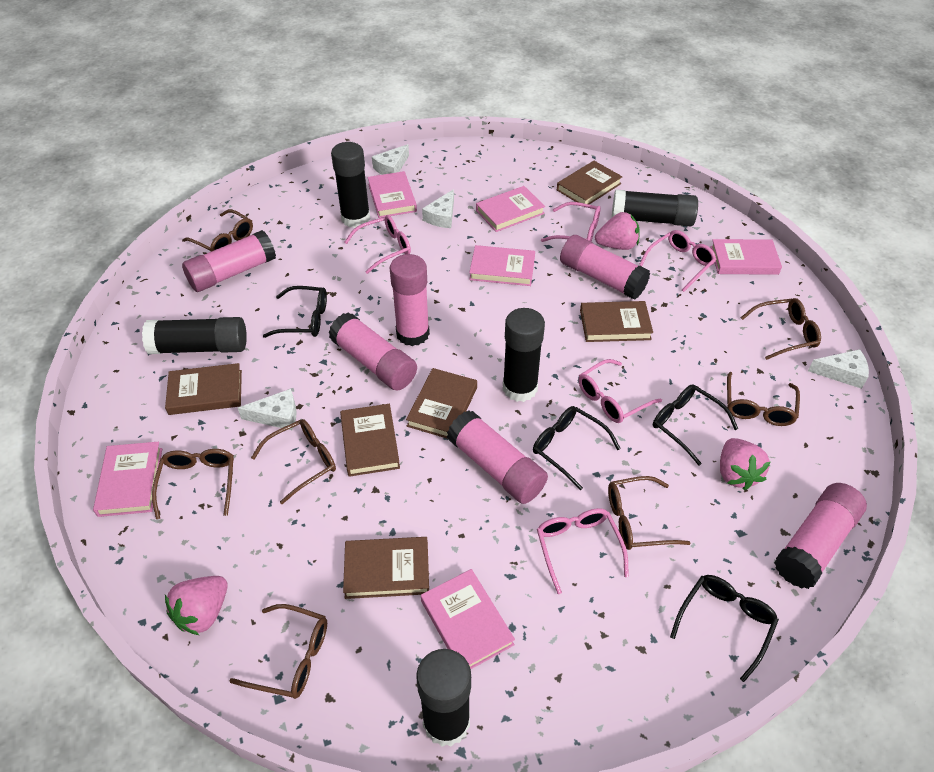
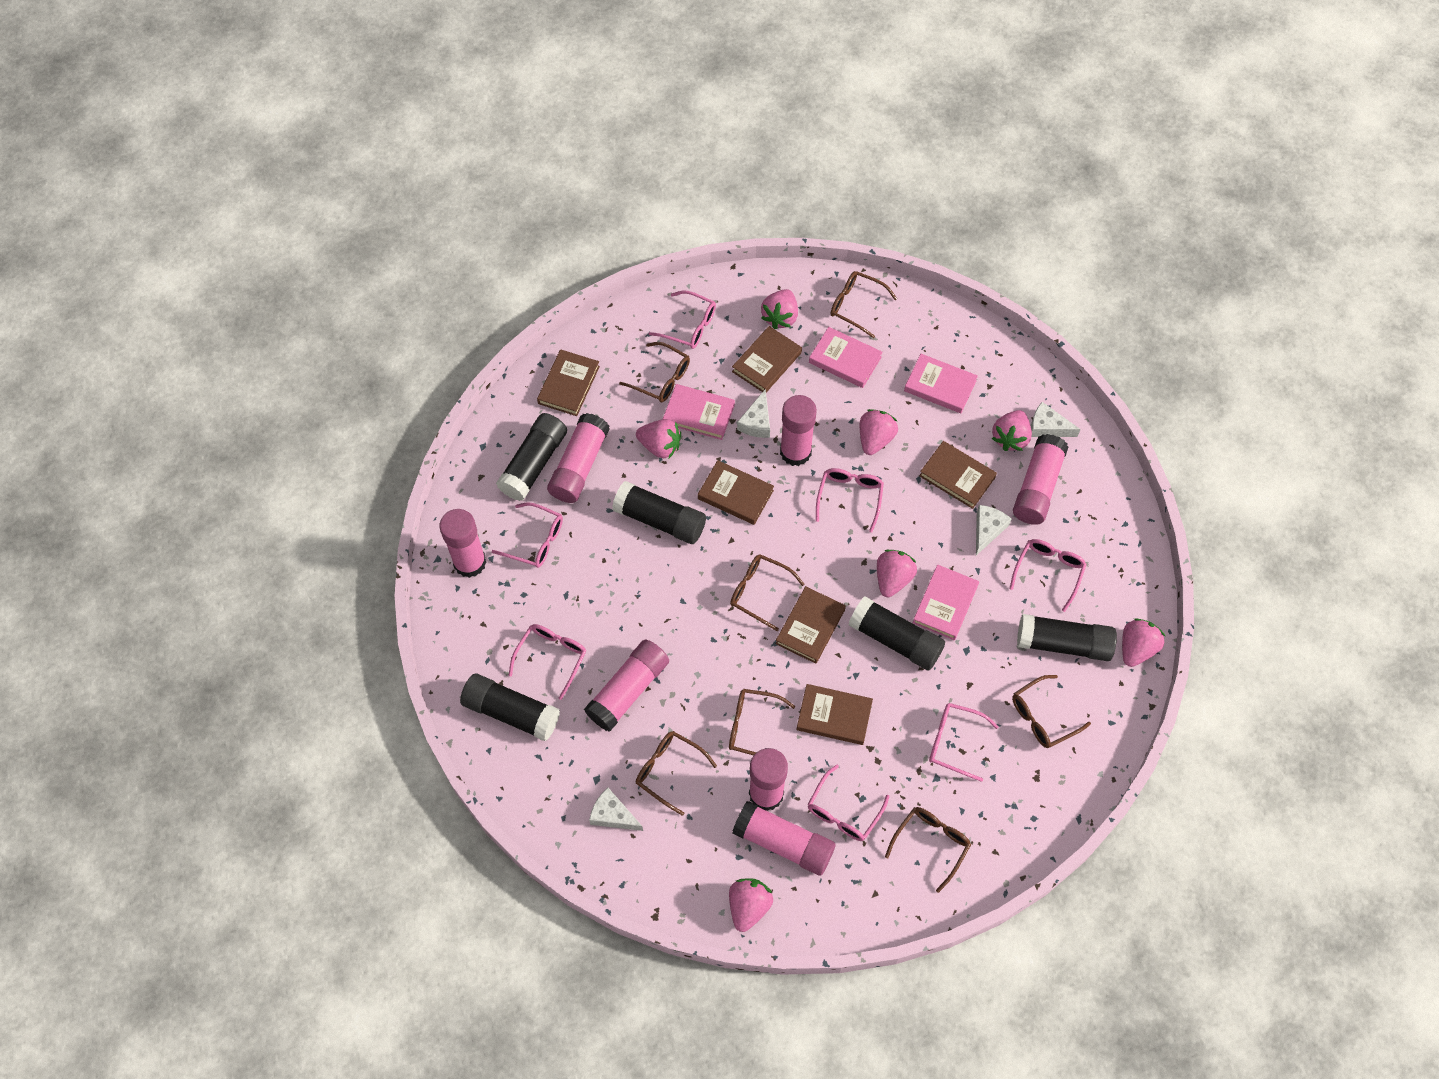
black glasses: [263,286,327,338] [533,406,621,490] [653,384,738,465] [670,575,779,682] = 4 -> none = 0
pink book: [93,442,162,517] [367,171,417,218] [421,569,515,669] [469,245,535,286] [476,186,545,232] [710,239,782,275] = 6 -> [663,384,735,440] [809,327,883,388] [904,354,978,413] [913,565,979,640] = 4
pink glasses: [345,215,411,274] [537,508,629,594] [541,202,601,242] [578,359,662,423] [639,230,717,292] = 5 -> [492,502,563,568] [508,624,586,700] [649,290,716,349] [807,765,889,841] [816,468,884,533] [929,703,998,782] [1010,539,1087,612] = 7
pink glue stick: [182,230,276,292] [328,312,417,391] [389,254,430,346] [447,410,548,504] [560,235,650,299] [774,483,867,589] = 6 -> [439,509,487,578] [547,413,610,503] [584,640,669,732] [733,801,836,876] [749,748,788,811] [780,395,817,466] [1013,434,1068,525] = 7
pink strawberry: [165,576,228,635] [595,212,639,250] [720,438,770,490] = 3 -> [636,419,681,458] [729,878,773,932] [761,289,798,329] [860,409,898,455] [877,550,917,597] [992,410,1032,451] [1122,618,1165,667] = 7

